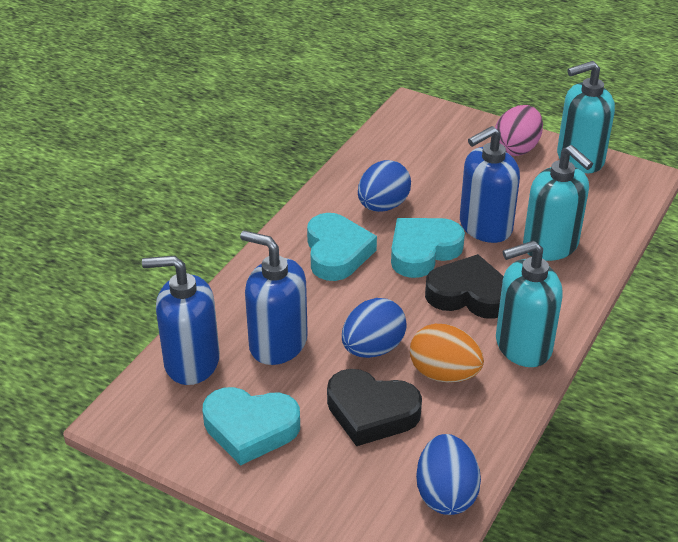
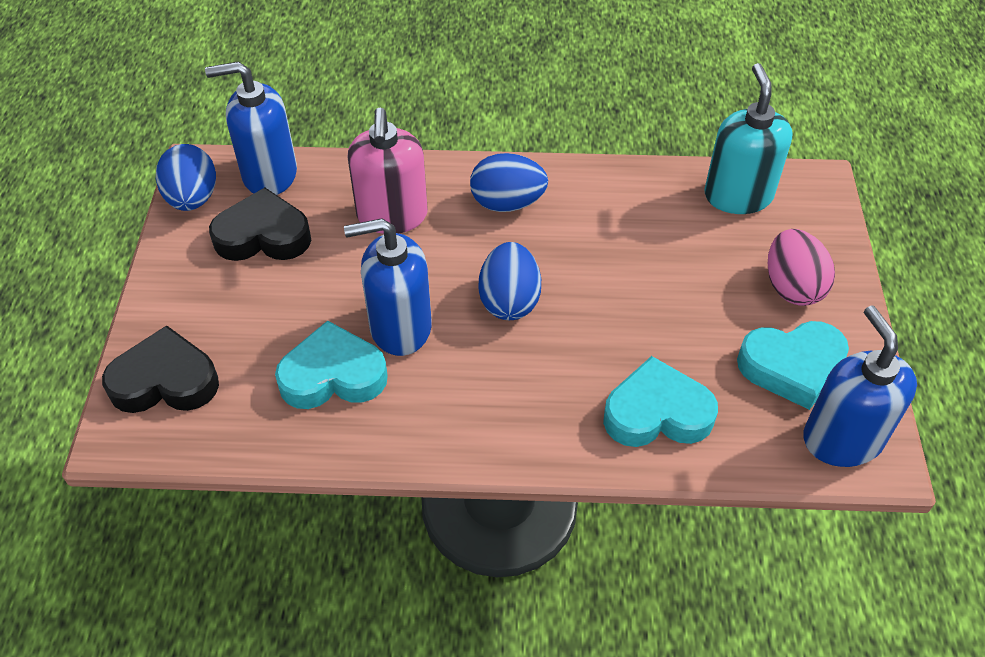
orange egg: [410,324,484,382] = 1 -> none = 0
pink soap dispenser: none = 0 -> [347,108,428,234] = 1
turquoise soap dispenser: [496,241,563,367] [523,145,593,261] [557,61,615,173] = 3 -> [704,63,792,214] = 1

